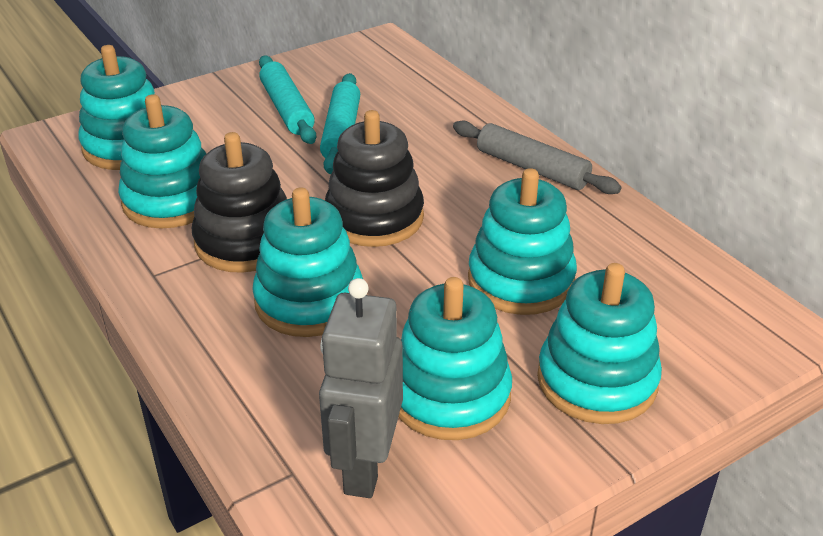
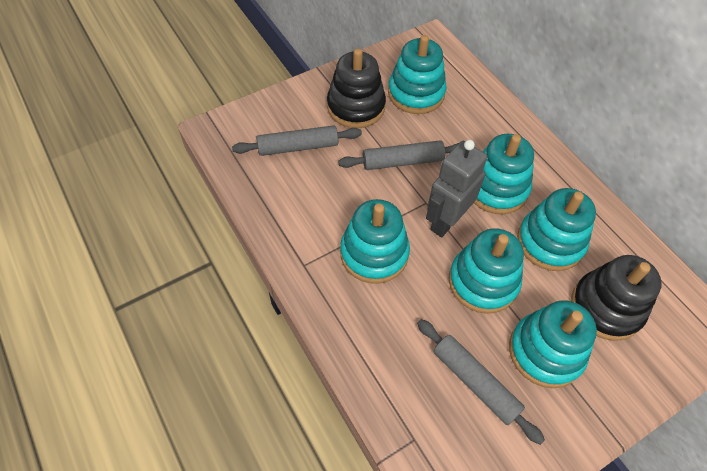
grey rolling pin: [453,120,622,194] = 1 -> [232,125,362,156] [338,140,459,170] [417,319,545,445] = 3
turquoise rolling pin: [259,56,316,144] [320,73,360,174] = 2 -> none = 0

